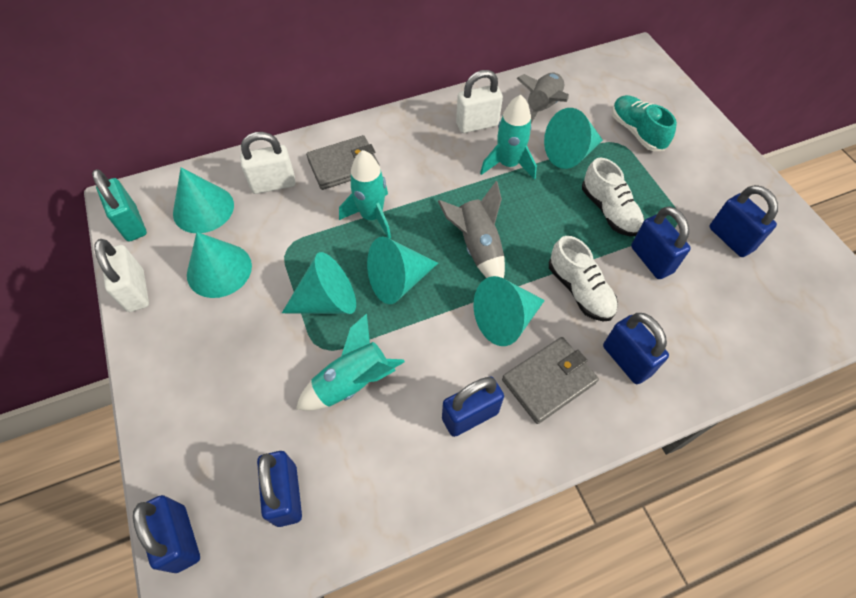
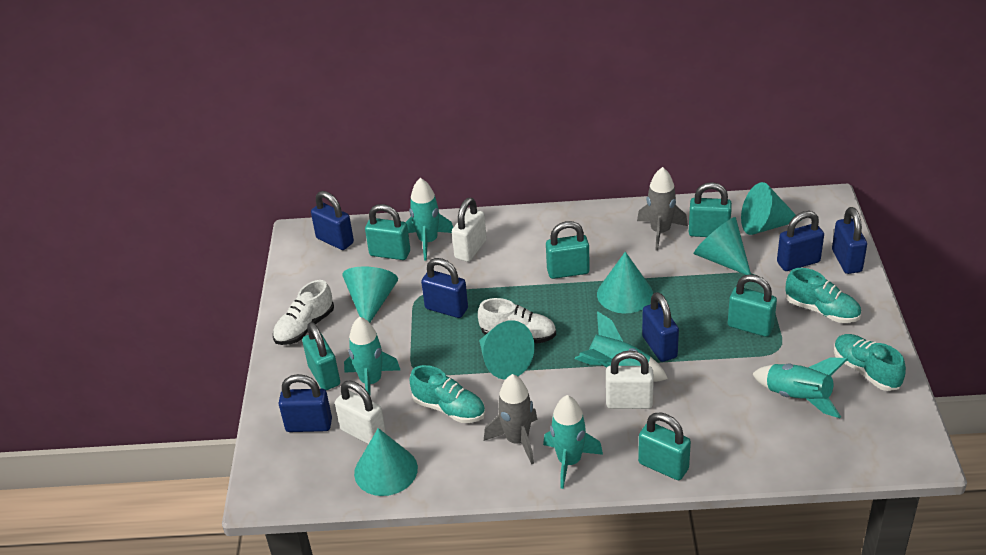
grey wallet: [306,135,380,190] [502,337,599,424] = 2 -> none = 0
turquoise padlock: [92,169,147,242] = 1 -> [302,322,340,390] [365,204,410,260] [546,221,590,279] [638,412,691,480] [689,182,732,237] [728,274,777,337] = 6
turquoise rocket: [296,314,405,411] [339,150,391,239] [480,95,537,179] = 3 -> [344,317,400,395] [406,178,453,261] [543,395,603,489] [575,311,668,382] [752,357,848,418] = 5
turquoise shoe: [612,95,677,151] = 1 -> [410,365,485,423] [786,268,861,323] [834,334,906,391] = 3

